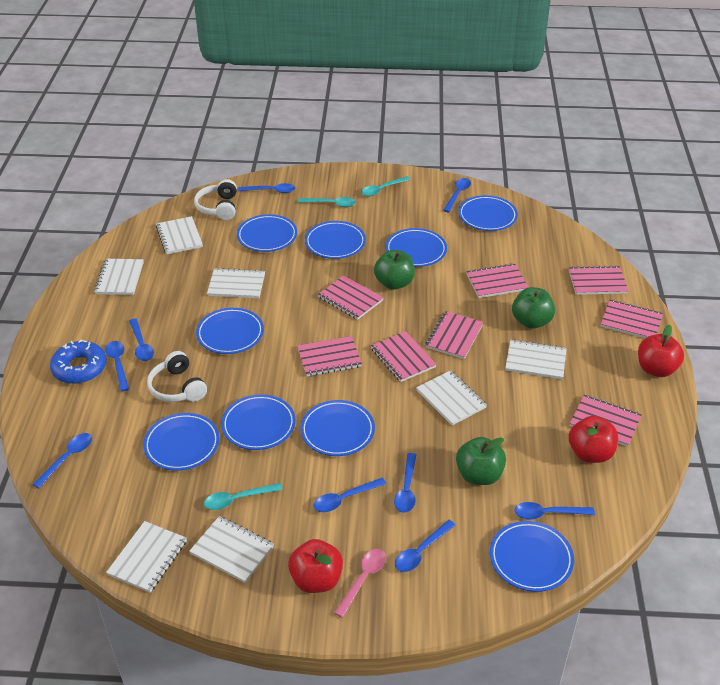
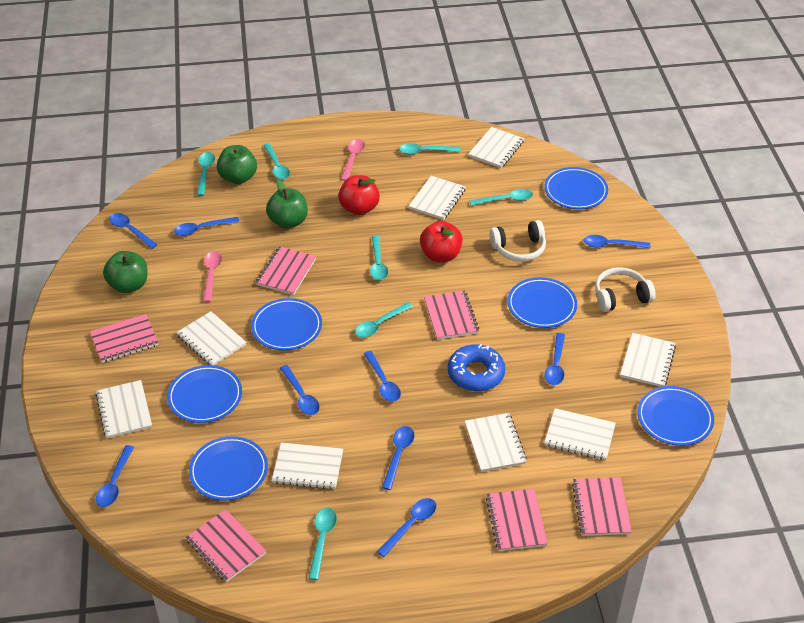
blue plate: [143,413,219,471] [196,308,264,354] [221,394,296,450] [237,214,297,252] [300,400,375,456] [305,221,366,259] [386,228,447,267] [458,195,518,231] [490,521,574,592] = 9 -> [167,365,242,423] [189,436,268,501] [251,298,322,350] [507,277,577,328] [544,167,608,209] [638,386,714,446] = 6
pink notebook: [297,336,362,376] [318,276,384,320] [371,331,437,382] [426,311,483,359] [466,263,529,298] [569,265,628,295] [570,395,642,447] [601,300,663,338] = 8 -> [90,314,159,363] [186,509,266,582] [256,246,316,295] [424,290,479,340] [486,489,548,551] [572,477,632,536] = 6
pink spoon: [334,549,386,618] = 1 -> [203,251,222,302] [341,139,365,181] = 2
red apple: [288,539,343,593] [569,416,618,463] [638,325,684,377] = 3 -> [338,175,380,215] [420,221,463,262] = 2
turquoise spoon: [204,483,283,510] [298,197,356,207] [361,176,410,197] = 3 -> [197,152,215,196] [263,143,290,180] [308,508,337,580] [355,302,413,338] [370,235,388,280] [399,143,461,155] [470,189,533,206] = 7
white notebook: [94,259,144,295] [106,521,187,593] [156,216,203,254] [189,516,274,583] [207,268,265,298] [416,370,487,426] [505,340,567,379] = 7 -> [95,380,152,438] [176,311,246,365] [272,442,343,490] [409,176,466,220] [465,413,527,472] [468,127,524,168] [544,408,616,460] [620,333,676,387] = 8

